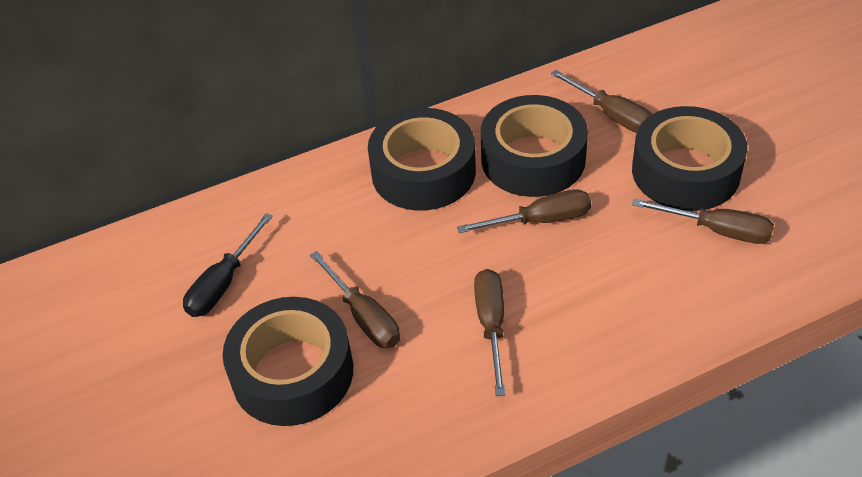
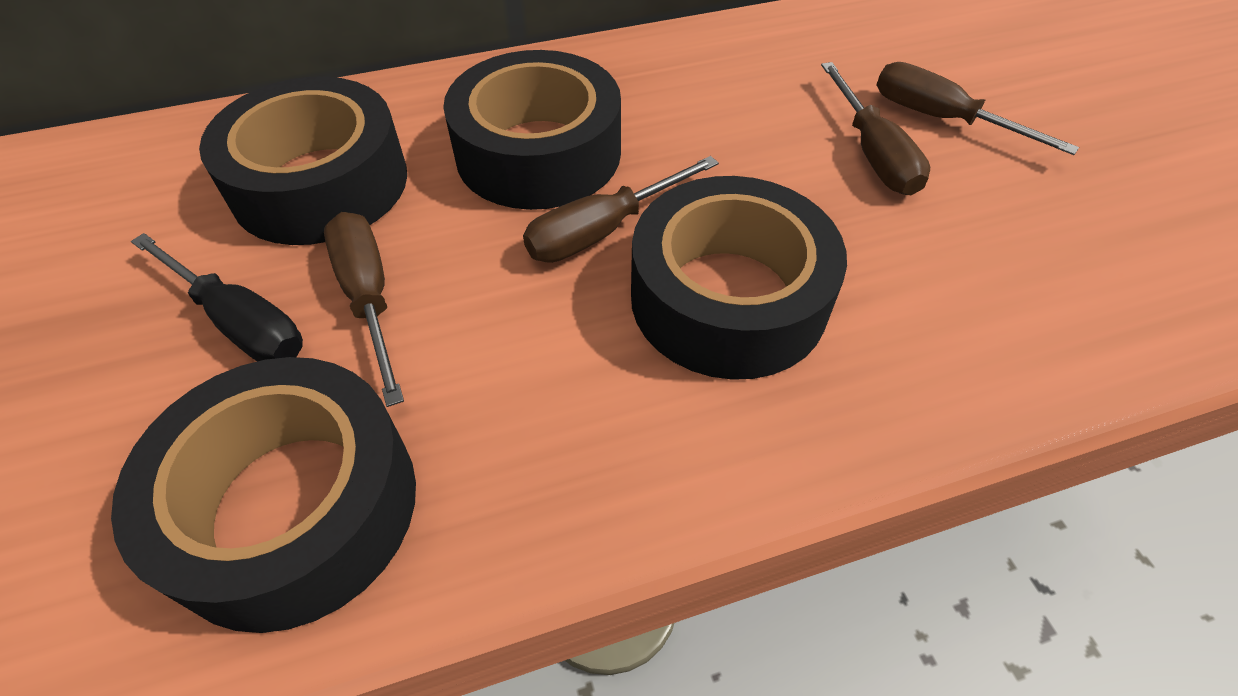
brown screwdriver: [310,251,400,348] [457,189,591,233] [474,269,506,396] [551,70,653,133] [632,198,774,244] = 5 -> [324,212,404,407] [523,156,719,263] [821,62,930,195] [877,62,1079,155] = 4

